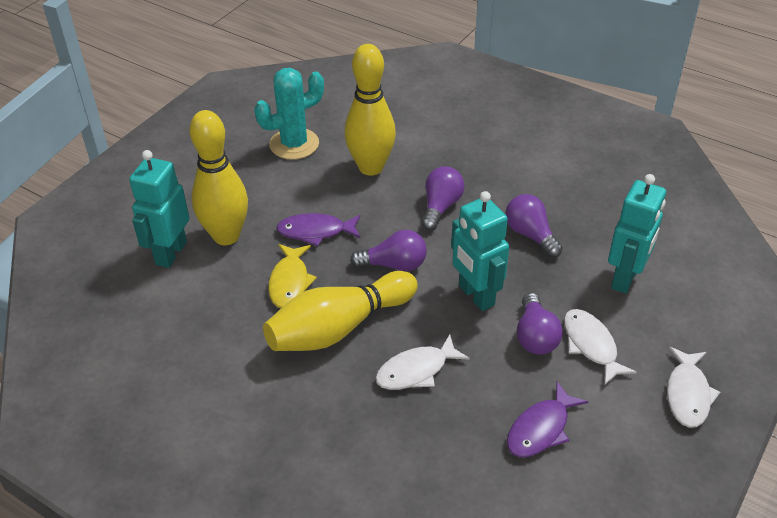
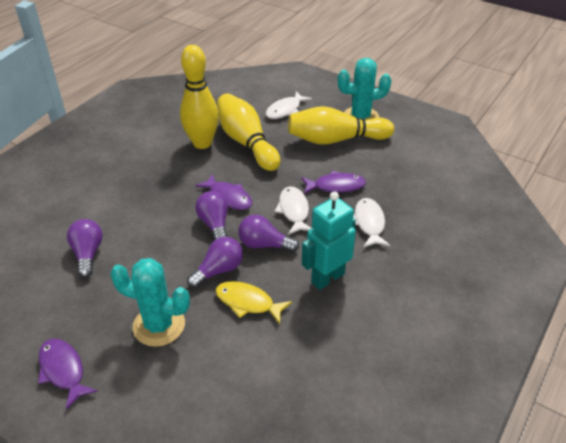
purple fish: [276,213,361,246] [507,382,588,457] = 2 -> [38,339,98,410] [195,174,252,210] [301,171,366,194] = 3
turquoise cactus: [254,68,324,160] = 1 -> [110,258,190,347] [338,58,392,120] = 2
turquoise robot: [129,150,189,268] [451,191,509,311] [608,174,666,294] = 3 -> [302,192,356,290] = 1

